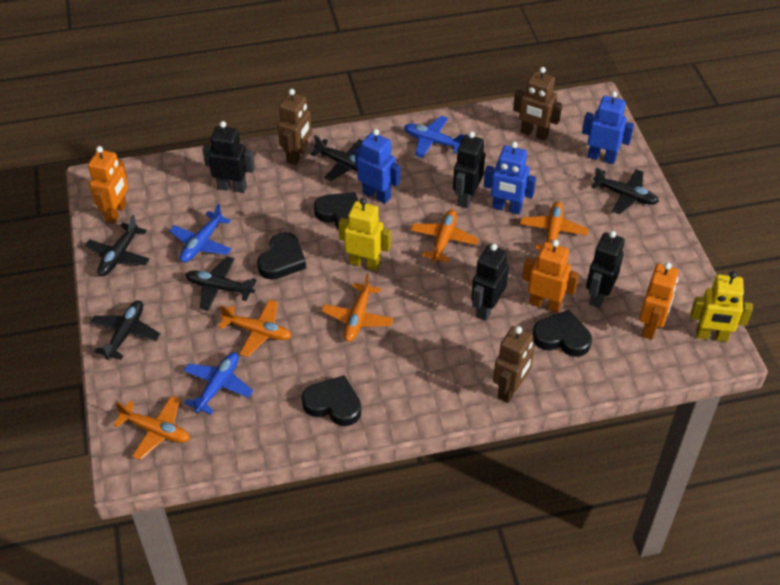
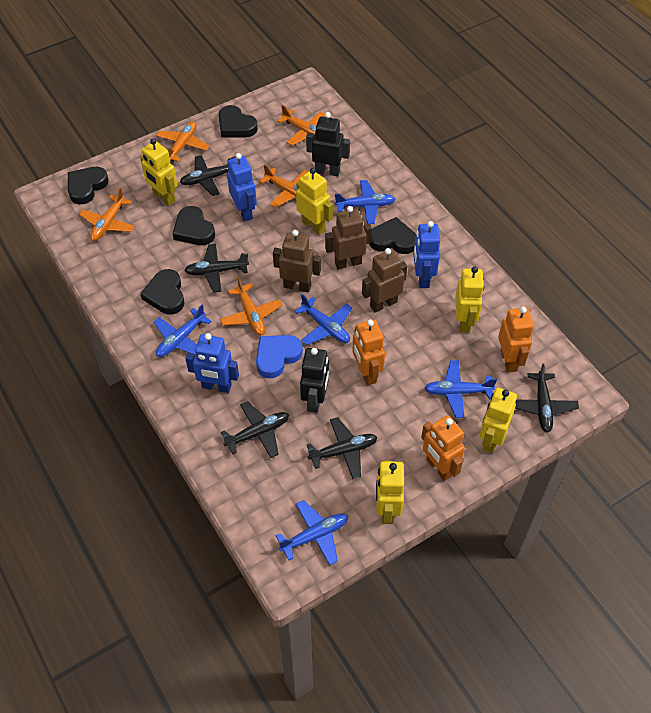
black heart: [257,232,306,280] [302,375,361,426] [314,192,359,229] [532,310,592,357] = 4 -> [68,167,109,204] [140,269,184,314] [173,206,215,245] [219,105,258,138] [369,217,416,254] = 5
black robot: [203,121,255,193] [453,131,485,208] [471,243,509,321] [586,231,625,308] = 4 -> [300,348,329,413] [306,112,350,177] = 2
blue heart: none = 0 -> [256,335,303,378] = 1
blue plane: [169,204,232,263] [183,352,253,415] [404,116,465,158] = 3 -> [154,305,212,357] [276,500,348,566] [295,294,352,345] [334,180,395,224] [424,360,497,418] = 5
yellow robot: [338,198,391,271] [690,271,753,342] = 2 -> [140,138,177,206] [296,168,333,235] [376,460,404,524] [455,266,484,333] [479,388,517,454] = 5

